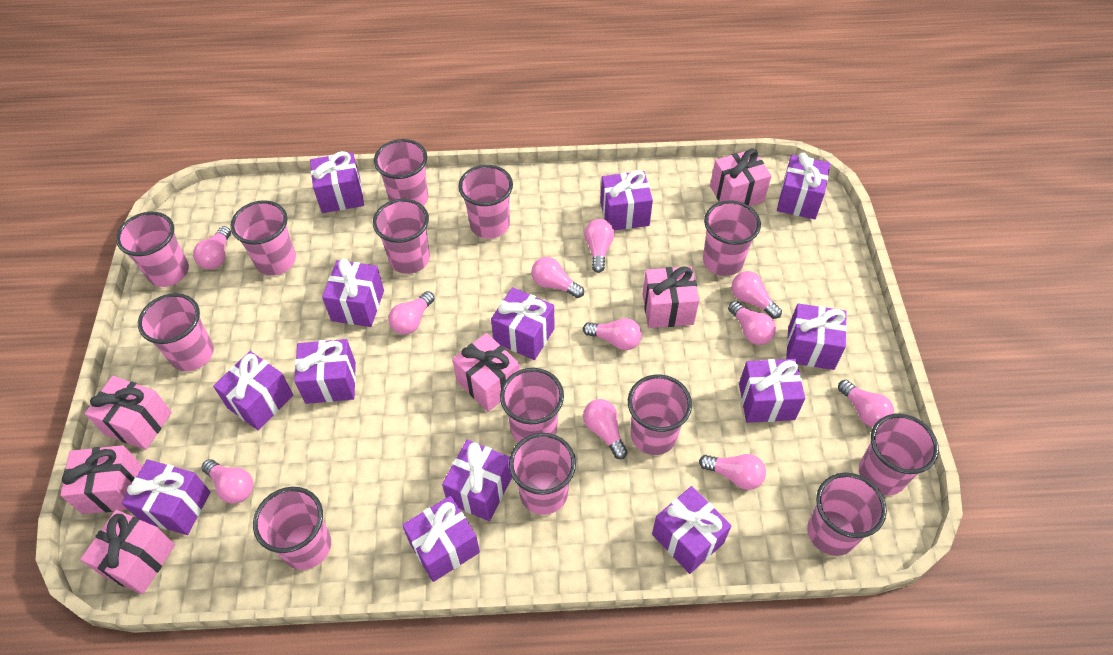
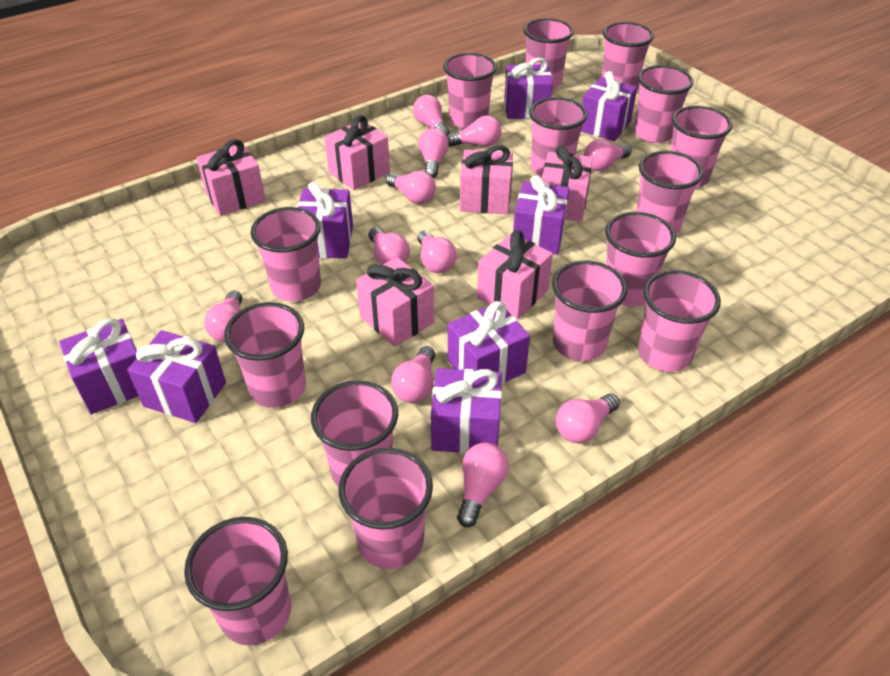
pink cup: [116,212,189,287] [138,293,214,371] [230,200,296,276] [253,487,331,570] [373,199,430,274] [374,139,428,206] [458,165,513,239] [500,368,564,442] [509,433,576,515] [628,375,692,455] [703,200,761,276] [807,473,887,556] [859,414,939,495] = 13 -> [184,517,291,646] [224,302,306,408] [250,207,321,302] [311,380,398,486] [338,448,433,569] [443,53,497,129] [523,18,574,89] [529,97,587,177] [552,260,627,361] [602,22,654,88] [605,212,676,307] [634,65,694,143] [636,151,704,235] [638,270,721,372] [670,106,732,188] = 15
purple gift: [122,459,211,535] [213,351,293,430] [294,339,356,404] [310,151,364,213] [322,258,384,327] [402,496,480,582] [442,440,512,521] [491,287,555,360] [600,170,653,230] [652,486,731,574] [739,359,805,423] [777,152,831,220] [786,303,847,370] = 13 -> [59,318,138,415] [127,330,226,423] [297,182,353,258] [431,368,502,454] [448,301,530,384] [504,58,553,119] [513,175,570,255] [581,71,637,141] = 8

